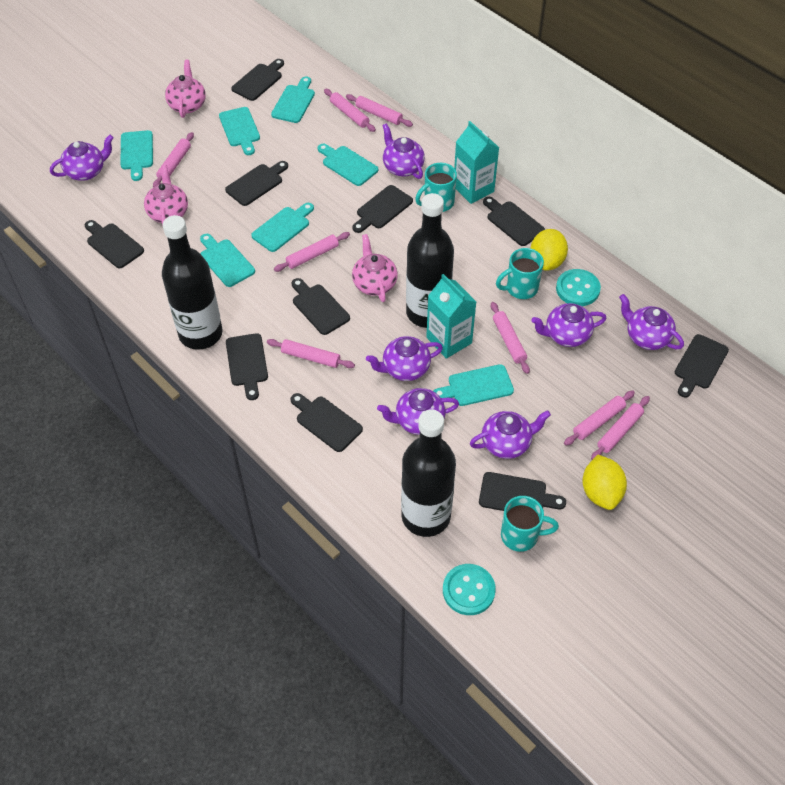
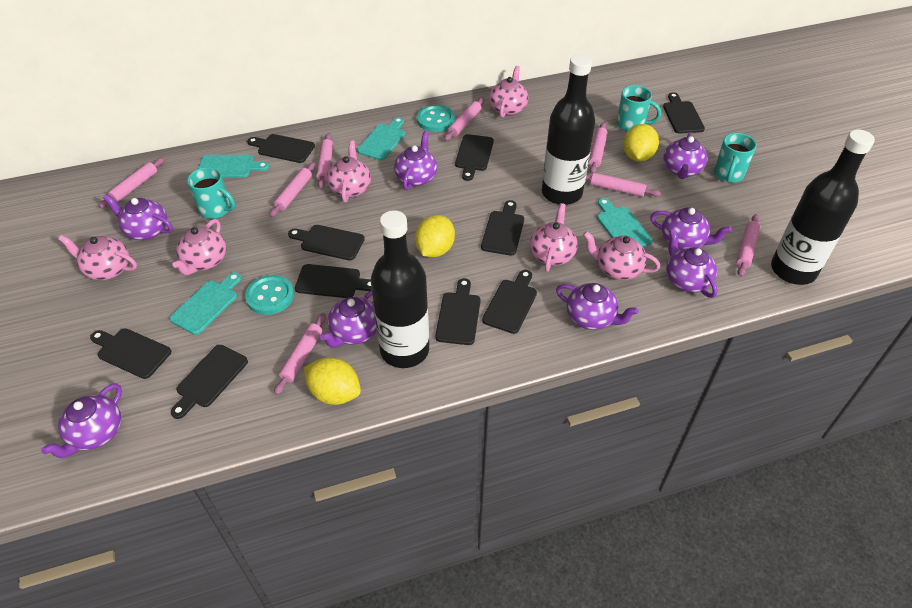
pink teapot: [144,165,188,226] [165,60,206,118] [352,234,398,302] = 3 -> [58,235,137,280] [172,219,226,275] [327,140,371,203] [489,66,528,118] [530,203,578,272] [583,231,660,280] = 6
purple teapot: [50,135,114,181] [366,336,443,381] [377,388,459,435] [382,123,425,179] [470,410,551,459] [531,303,607,347] [619,294,684,350] = 7 -> [41,383,122,458] [103,194,173,240] [320,290,377,348] [394,131,437,190] [556,283,639,330] [650,207,732,250] [663,132,708,179] [666,229,717,298] = 8
turquoise carton: [426,274,476,359] [454,121,499,204] = 2 -> none = 0
turquoise cutting board: [120,130,153,181] [200,234,255,287] [219,107,260,155] [251,203,314,252] [271,76,315,123] [318,144,378,186] [433,364,514,406] = 7 -> [170,272,242,335] [198,155,269,178] [357,117,405,160] [597,198,653,247] = 4
yellow lemon: [531,229,568,271] [583,455,627,510] = 2 -> [304,357,361,405] [415,215,455,257] [623,124,659,162] = 3

